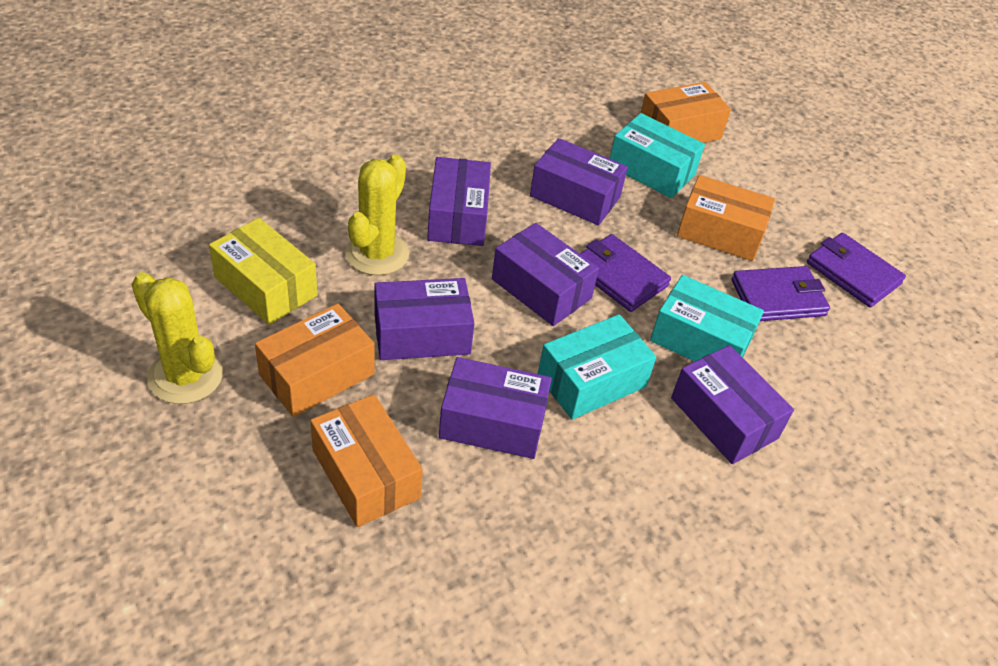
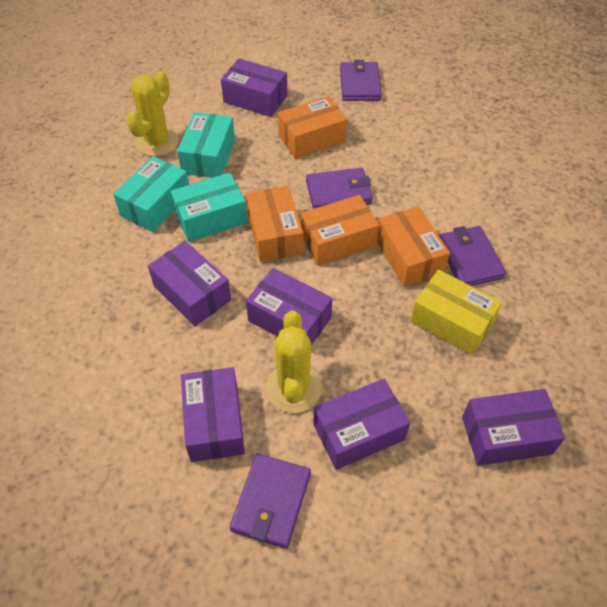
purple wallet: [580,234,671,312] [731,266,830,321] [807,233,906,308] = 3 -> [230,453,311,549] [306,168,373,209] [340,60,382,101] [439,226,506,286] = 4

